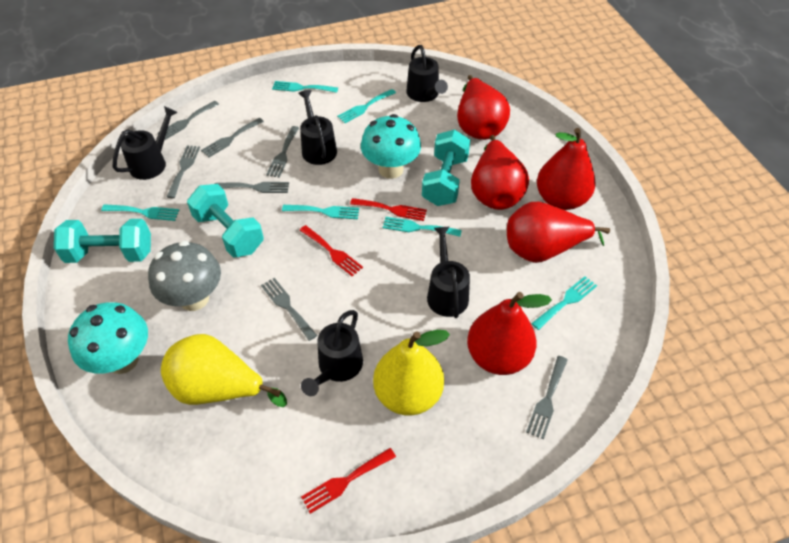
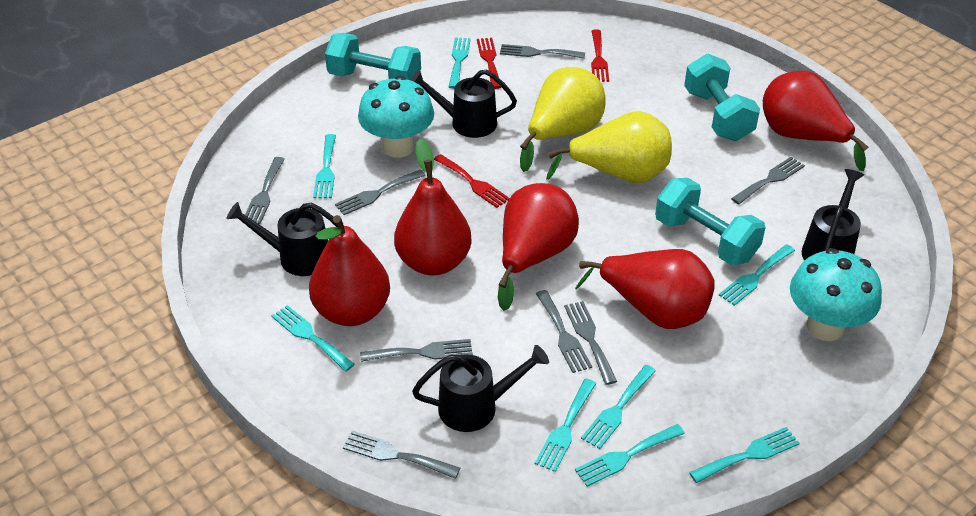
black watering can: [113,106,178,180] [298,90,337,165] [301,310,363,396] [406,45,448,102] [427,226,470,318] = 5 -> [227,202,338,276] [411,69,517,138] [412,345,549,432] [802,169,864,260] = 4
grey fork: [158,101,219,140] [167,145,200,198] [201,118,264,157] [214,182,289,193] [261,278,317,341] [266,126,299,178] [526,356,568,440] = 7 -> [245,157,285,224] [335,169,426,215] [343,431,460,479] [360,339,473,362] [500,44,585,59] [536,290,592,373] [564,301,617,385] [731,157,805,205] = 8
grey mushroom: [148,241,221,311] = 1 -> none = 0
turquoise fork: [101,204,179,221] [272,81,338,93] [282,205,359,219] [337,89,396,123] [383,217,462,237] [531,276,597,330] = 6 -> [271,305,355,371] [313,134,336,198] [449,37,471,89] [535,379,597,472] [575,424,685,487] [581,365,656,449] [689,427,800,483] [719,244,795,306] = 8

